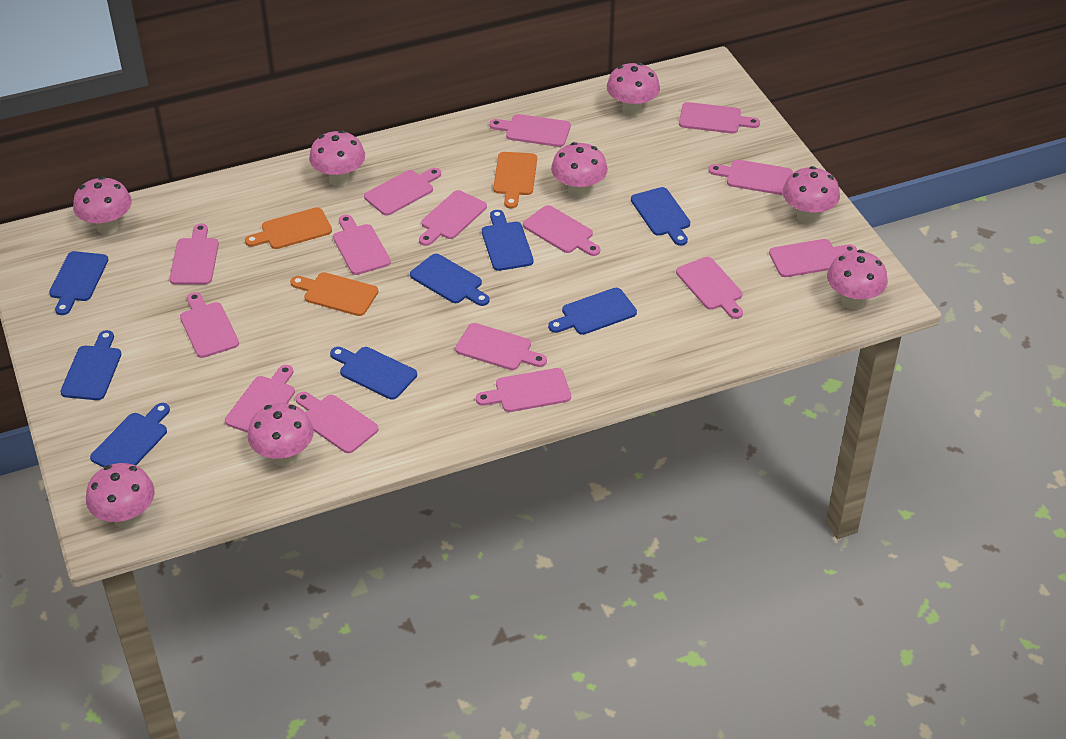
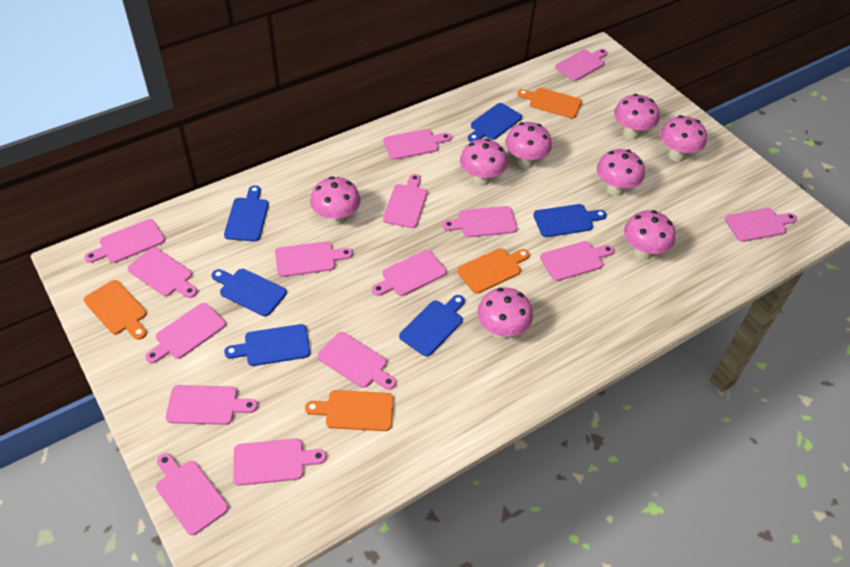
blue cutting board: [49,251,108,315] [60,330,121,400] [90,403,170,467] [330,347,417,400] [410,254,490,306] [482,210,534,271] [548,288,637,335] [631,187,690,246] = 8 -> [212,269,287,316] [224,185,269,241] [224,324,310,366] [399,295,465,356] [468,103,522,142] [533,204,607,237] = 6
orange cutting board: [245,207,332,249] [290,272,378,316] [493,152,537,208] = 3 -> [84,280,147,340] [305,390,394,431] [457,248,530,294] [517,88,582,119] = 4

